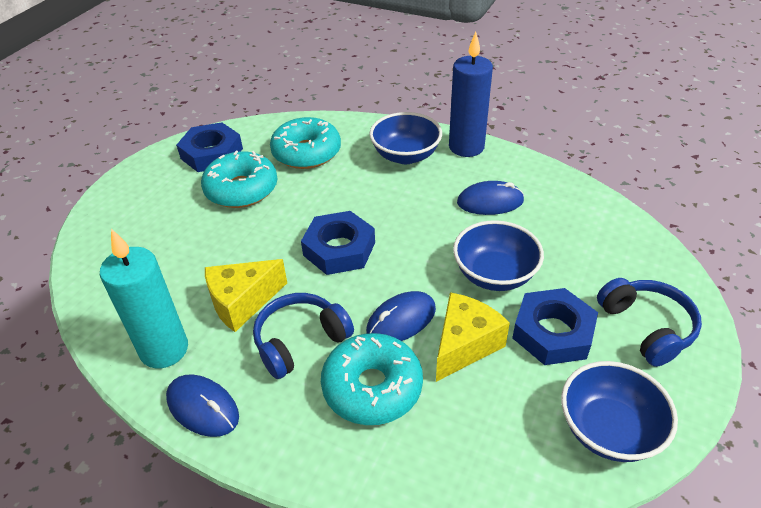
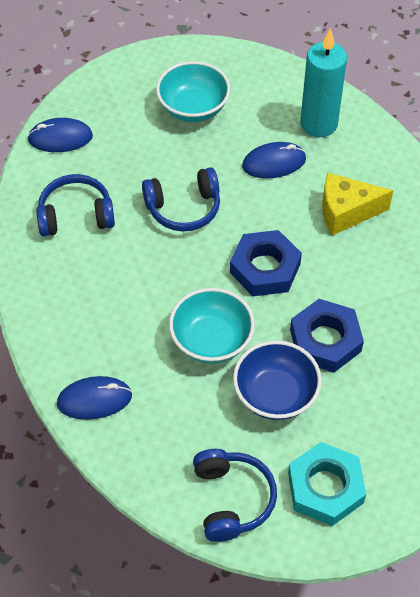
blue bowl: [369,112,442,164] [453,220,544,291] [561,361,678,462] = 3 -> [233,340,322,420] = 1
blue candle: [449,32,493,157] = 1 -> none = 0
blue headphones: [253,293,354,379] [597,278,702,367] = 2 -> [36,174,115,236] [142,167,220,232] [193,449,277,542] = 3
blue nut: [176,122,243,172] [301,211,375,275] [512,288,598,365] = 3 -> [230,230,302,296] [290,299,364,373] = 2
turquoise bowl: none = 0 -> [156,61,230,122] [169,288,255,363] = 2
turquoise donut: [201,151,277,208] [270,117,341,169] [321,333,423,425] = 3 -> none = 0
turquoise nut: none = 0 -> [288,442,366,526] = 1
yellow cheese: [205,259,287,332] [436,292,510,382] = 2 -> [322,173,393,235] = 1

